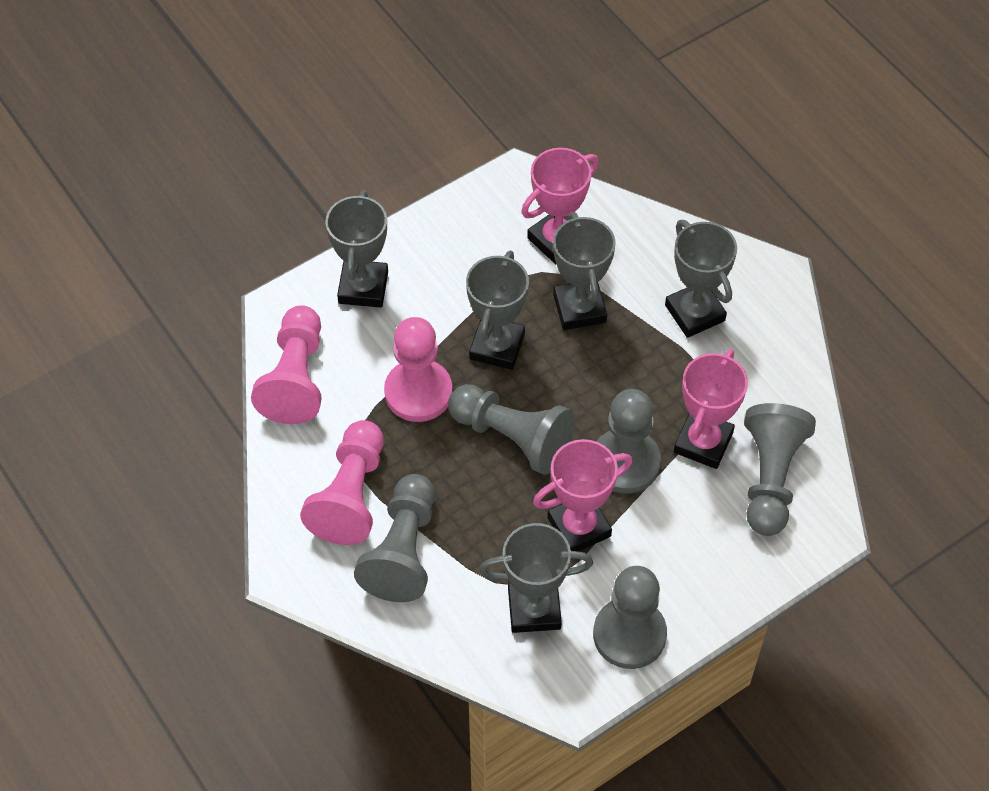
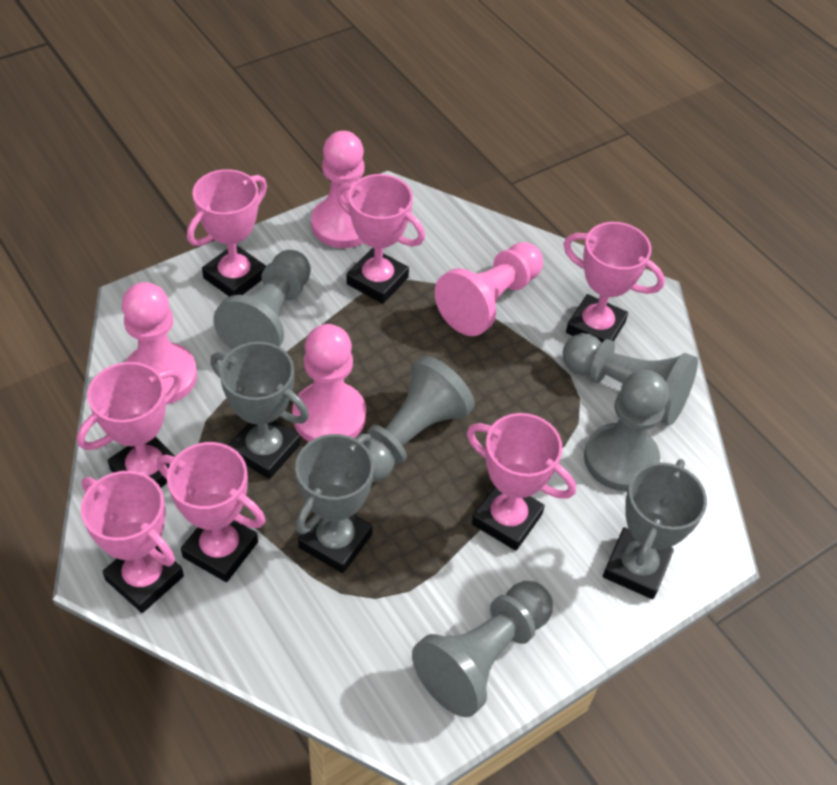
grey trophy: [325,190,388,308] [466,251,529,370] [479,523,593,633] [553,212,616,330] [665,220,737,338] = 5 -> [210,342,309,479] [295,434,374,573] [603,459,707,599] = 3
pink pawn: [251,305,322,424] [300,420,384,545] [384,317,453,422] = 3 -> [122,282,197,404] [292,324,366,442] [311,131,365,248] [435,242,543,336] = 4
pink trophy: [521,148,599,264] [533,439,633,551] [674,349,748,469] = 3 -> [77,362,182,488] [81,471,184,613] [157,442,265,582] [187,169,267,297] [336,174,425,304] [466,413,576,551] [564,222,665,343] = 7

